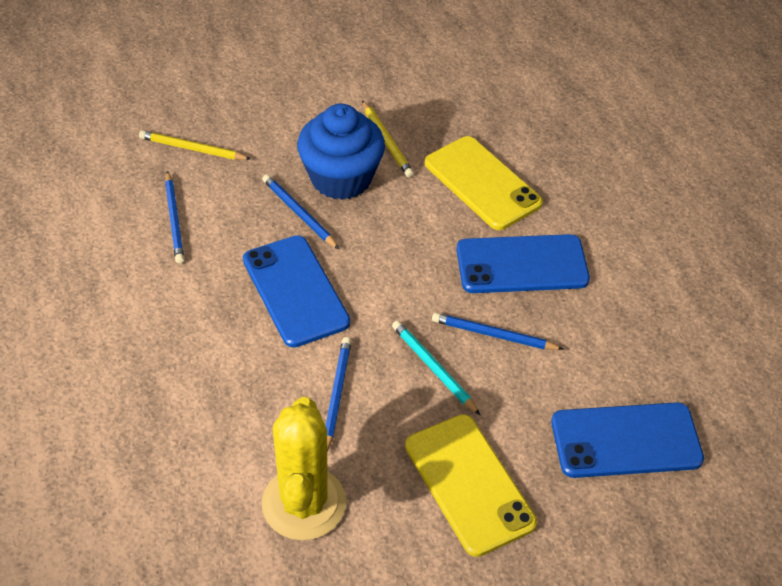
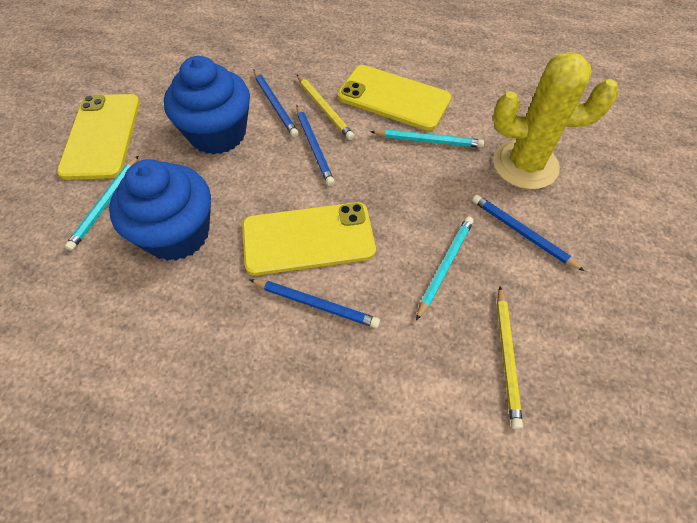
blue cupcake: [297,104,385,200] = 1 -> [109,159,211,261] [164,56,250,155] = 2
blue phone: [243,235,350,348] [457,234,590,293] [551,402,704,478] = 3 -> none = 0
turquoise pencil: [392,320,480,415] = 1 -> [65,156,138,251] [370,129,484,148] [416,216,474,321] = 3
yellow phone: [405,414,537,557] [425,136,543,230] = 2 -> [57,94,140,180] [242,202,376,276] [338,65,451,131] = 3

